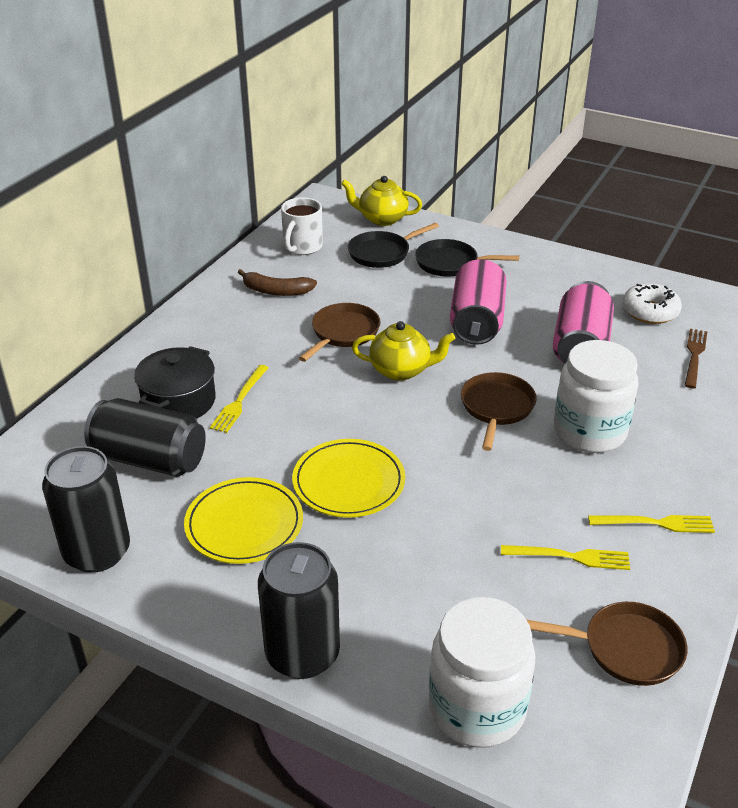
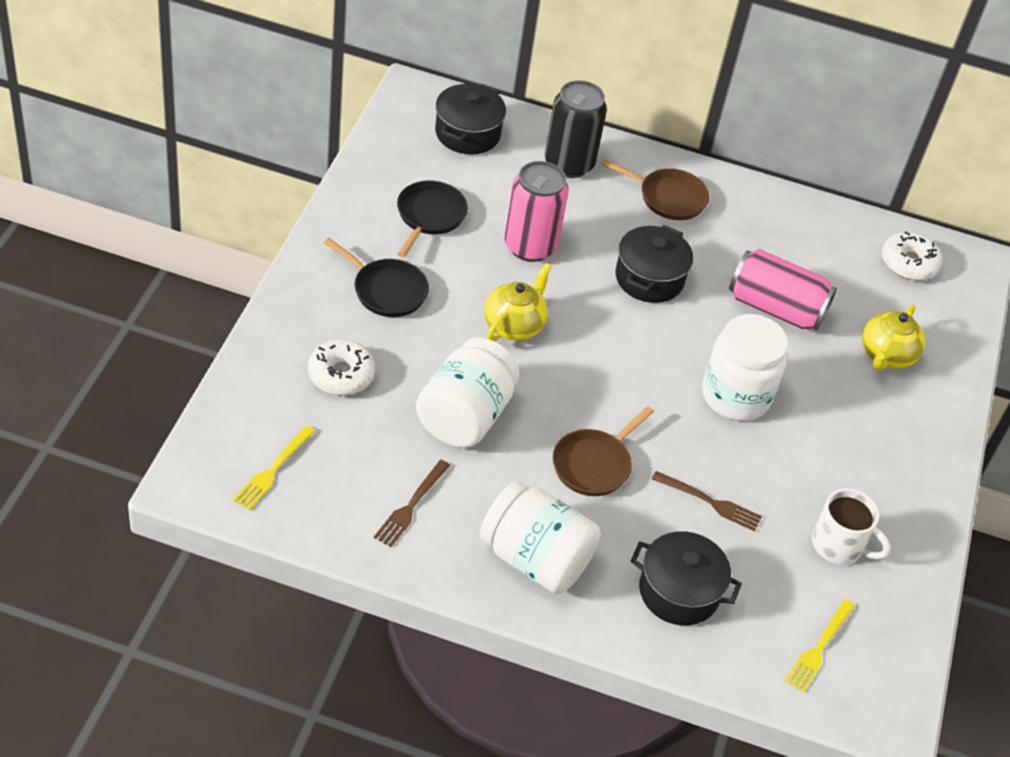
black can: [42,446,130,573] [84,398,206,477] [258,542,340,679] = 3 -> [545,80,607,178] = 1
black pot: [134,346,216,419] = 1 -> [435,84,506,155] [615,225,693,303] [631,531,742,626] = 3
brown banana: [238,269,317,296] = 1 -> none = 0
brown fork: [684,329,707,388] = 1 -> [374,460,450,547] [652,471,762,531] = 2
brown pan: [299,303,380,362] [461,372,537,451] [527,602,687,686] = 3 -> [553,406,654,496] [601,159,709,220] = 2
white donut: [622,283,682,324] = 1 -> [308,339,376,396] [882,232,942,280] = 2
white jar: [429,597,536,748] [554,340,639,453] = 2 -> [416,338,519,448] [480,481,601,594] [702,314,788,421] = 3
yellow fork: [210,365,269,433] [501,545,630,570] [588,515,715,533] = 3 -> [233,425,316,510] [785,599,855,692] = 2
yellow plate: [184,477,303,564] [292,439,405,518] = 2 -> none = 0

